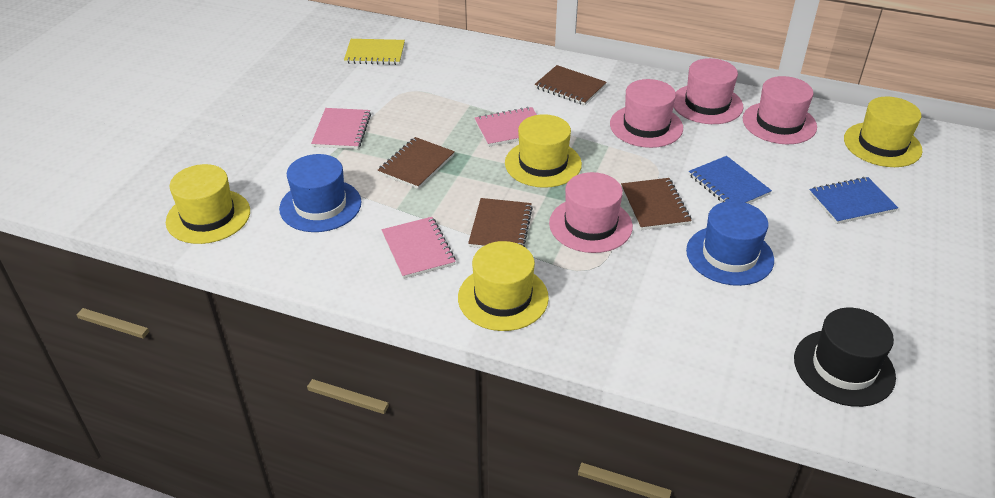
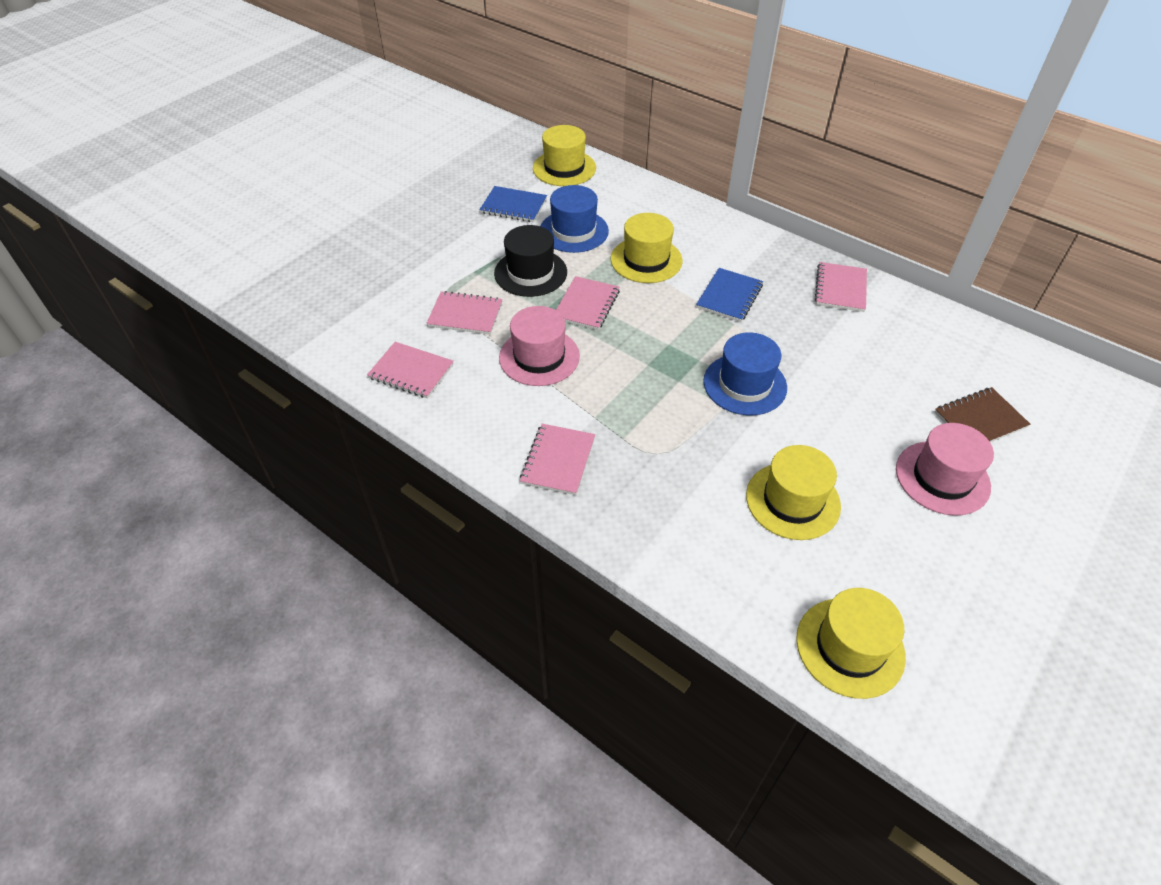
brown notebook: [378,137,455,189] [468,198,533,248] [534,65,607,105] [621,178,692,230] = 4 -> [935,387,1030,442] = 1
pink hat: [549,172,633,253] [610,79,683,148] [674,58,743,124] [743,76,817,144] = 4 -> [499,306,580,386] [896,423,994,516] = 2
pink notebook: [311,108,371,149] [382,217,456,279] [475,107,537,147] = 3 -> [367,342,454,398] [426,291,503,335] [520,424,595,495] [556,276,620,330] [815,262,867,312] = 5
yellow notebook: [344,39,405,65] = 1 -> none = 0

